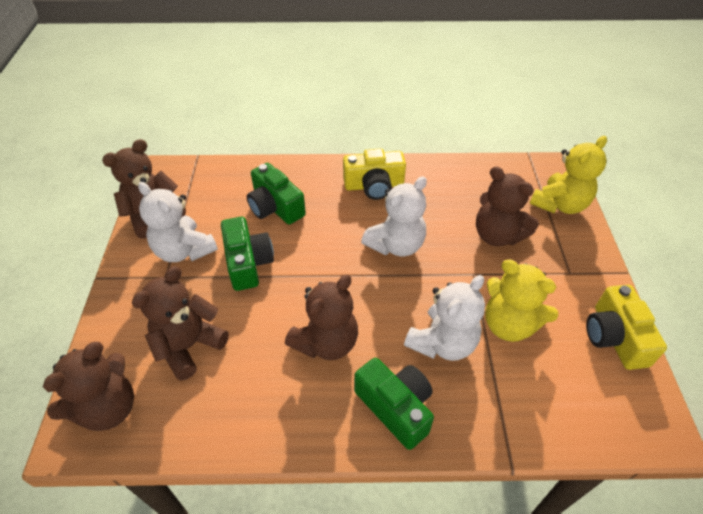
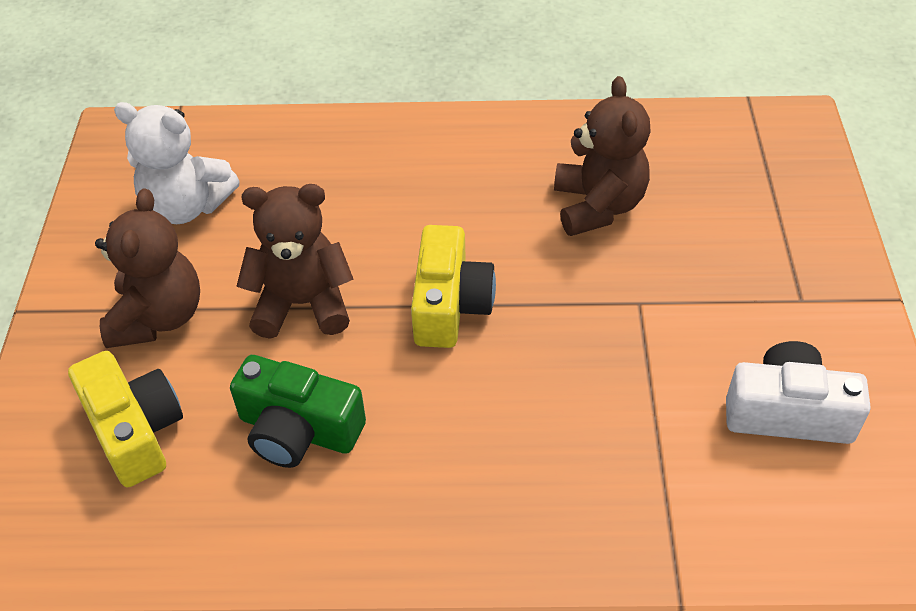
brown teddy bear: [43,342,134,431] [102,139,186,239] [132,266,229,381] [285,275,358,360] [476,166,539,246] = 5 -> [95,189,200,348] [237,184,354,339] [554,76,651,236] = 3
green camera: [221,217,274,291] [247,163,306,225] [354,358,434,450] = 3 -> [230,355,366,468] = 1
white camera: none = 0 -> [726,341,871,444] = 1
white teddy bear: [138,182,218,262] [361,176,427,256] [404,275,485,361] = 3 -> [114,102,240,224] = 1
yellow teddy bear: [485,259,559,342] [529,136,607,214] = 2 -> none = 0

